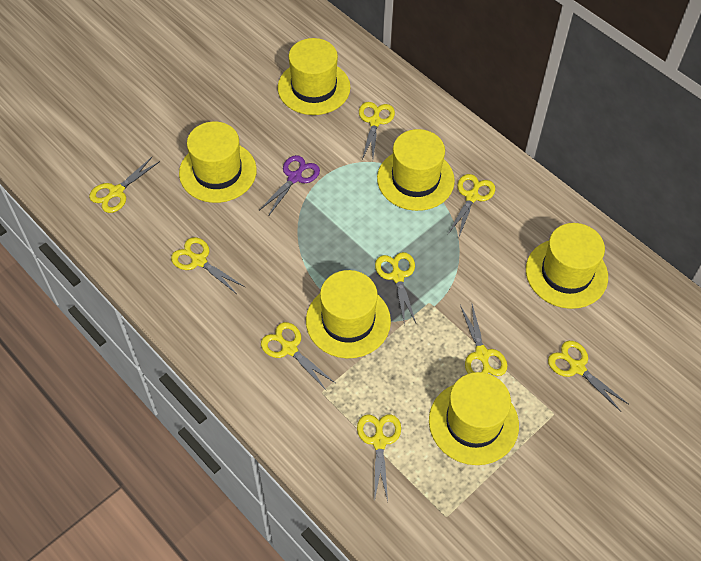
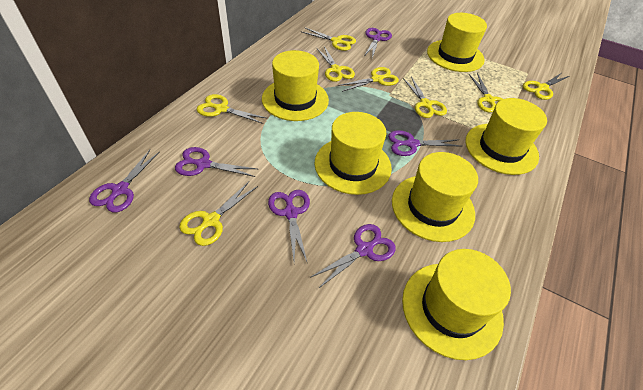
purple scissors: [260,155,320,215] = 1 -> [89,150,160,212] [175,147,257,177] [268,190,310,264] [311,224,396,289] [365,28,392,58] [388,130,462,156] = 6
yellow scissors: [89,156,160,213] [171,237,245,294] [261,322,335,391] [357,414,401,502] [359,102,395,159] [375,252,416,323] [448,174,495,237] [460,304,508,376] [548,341,628,412] = 9 -> [179,182,258,246] [197,94,268,124] [302,27,356,51] [317,46,355,82] [338,67,399,92] [403,76,447,118] [469,73,503,112] [523,73,570,100] = 8

